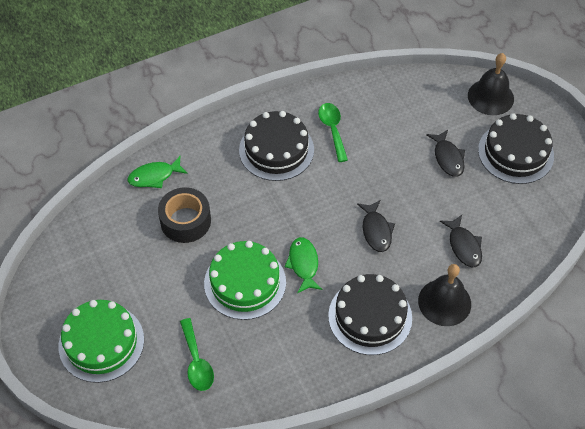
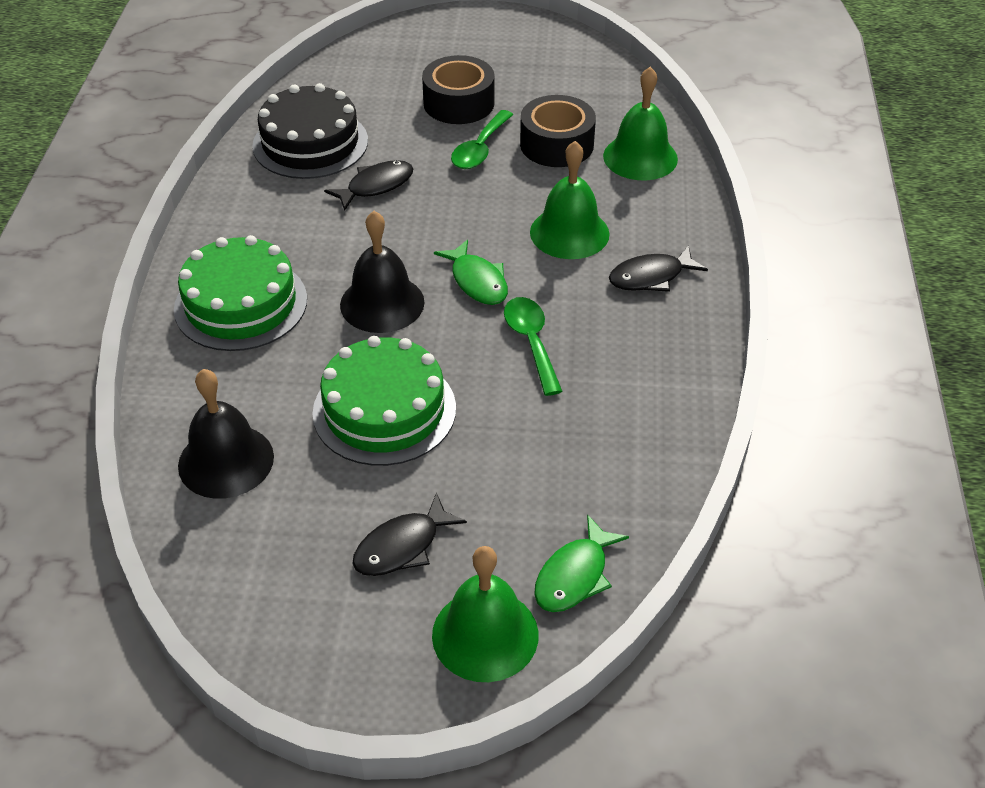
black cake: [239,111,314,181] [328,274,412,355] [478,113,554,184] = 3 -> [252,83,368,179] = 1
black tape: [158,187,211,243] = 1 -> [422,55,495,124] [520,95,596,167] = 2
green bell: none = 0 -> [432,546,539,682] [530,141,610,259] [603,67,678,180] = 3

